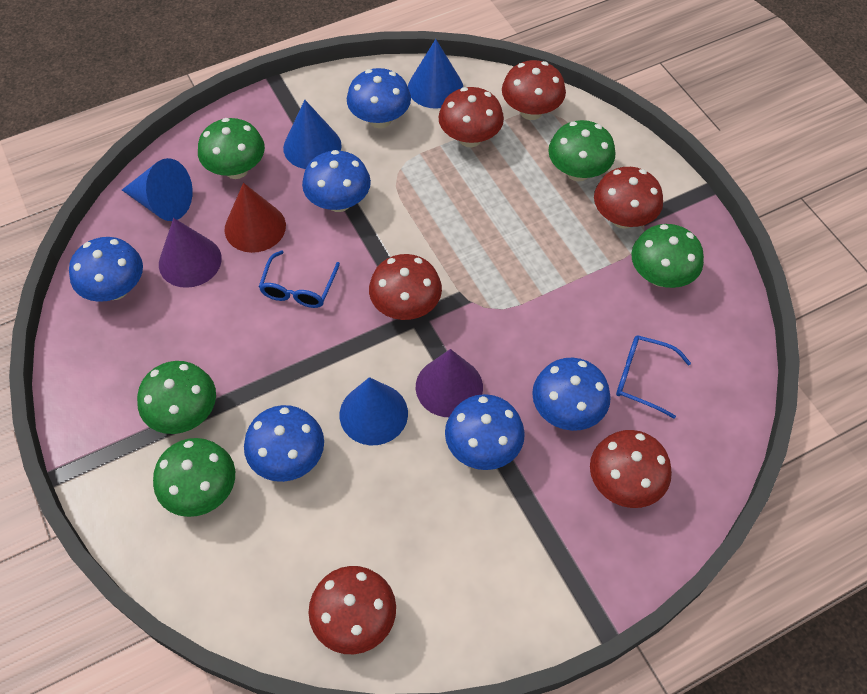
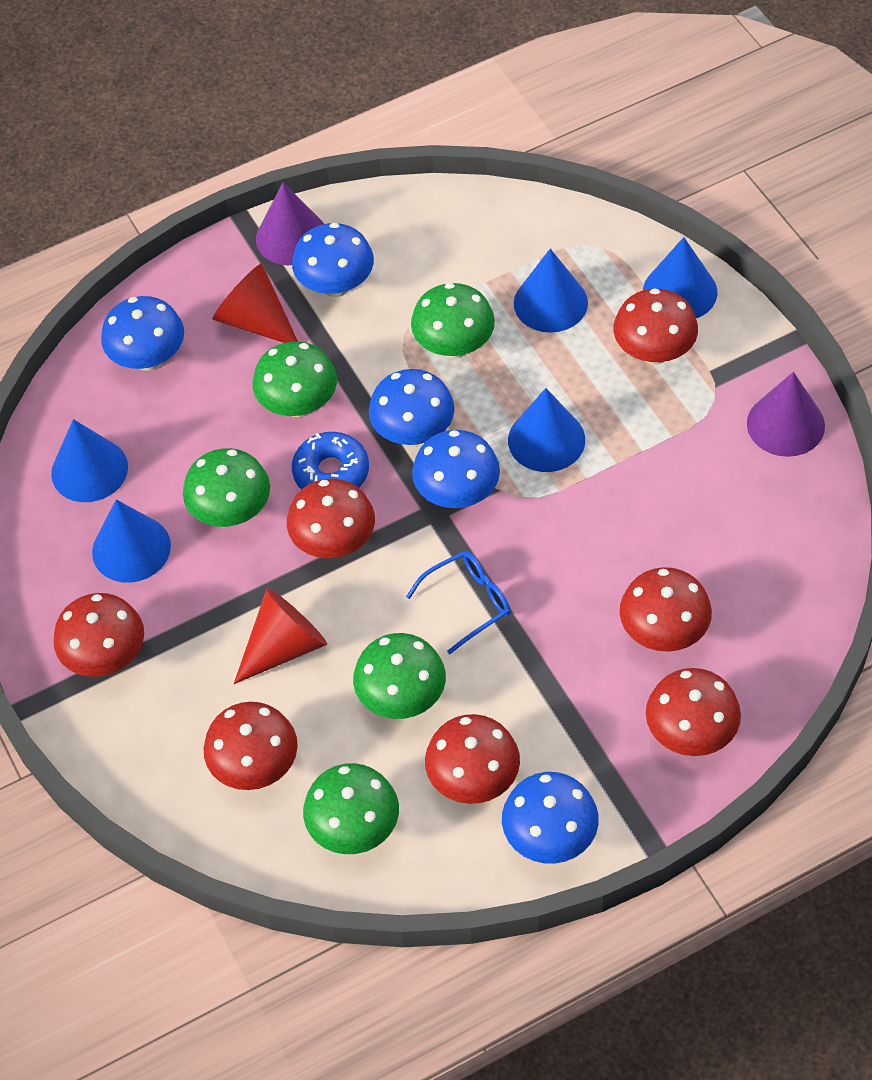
blue cone: [122,158,193,221] [283,100,342,169] [340,377,408,445] [408,39,463,109] = 4 -> [51,419,128,502] [92,499,171,583] [508,388,585,472] [514,249,588,333] [643,237,717,318] = 5
blue donut: none = 0 -> [292,432,369,489] = 1
blue glasses: [259,250,340,308] [616,335,691,419] = 2 -> [406,551,511,654] = 1
blue mushroom: [69,237,143,302] [244,405,324,482] [302,150,371,212] [347,68,411,128] [445,394,525,470] [532,358,611,431] = 6 -> [101,296,184,371] [292,223,374,297] [369,369,455,445] [412,430,500,508] [502,772,599,864] = 5
red cone: [225,183,286,253] = 1 -> [213,264,298,343] [234,588,327,684] = 2
red mushroom: [309,566,396,654] [369,254,442,320] [439,87,504,147] [502,60,566,120] [590,430,672,508] [594,167,663,229] = 6 -> [53,593,144,677] [203,702,298,790] [287,478,375,558] [425,714,520,804] [613,288,698,364] [620,567,712,652] [646,668,741,756] = 7

